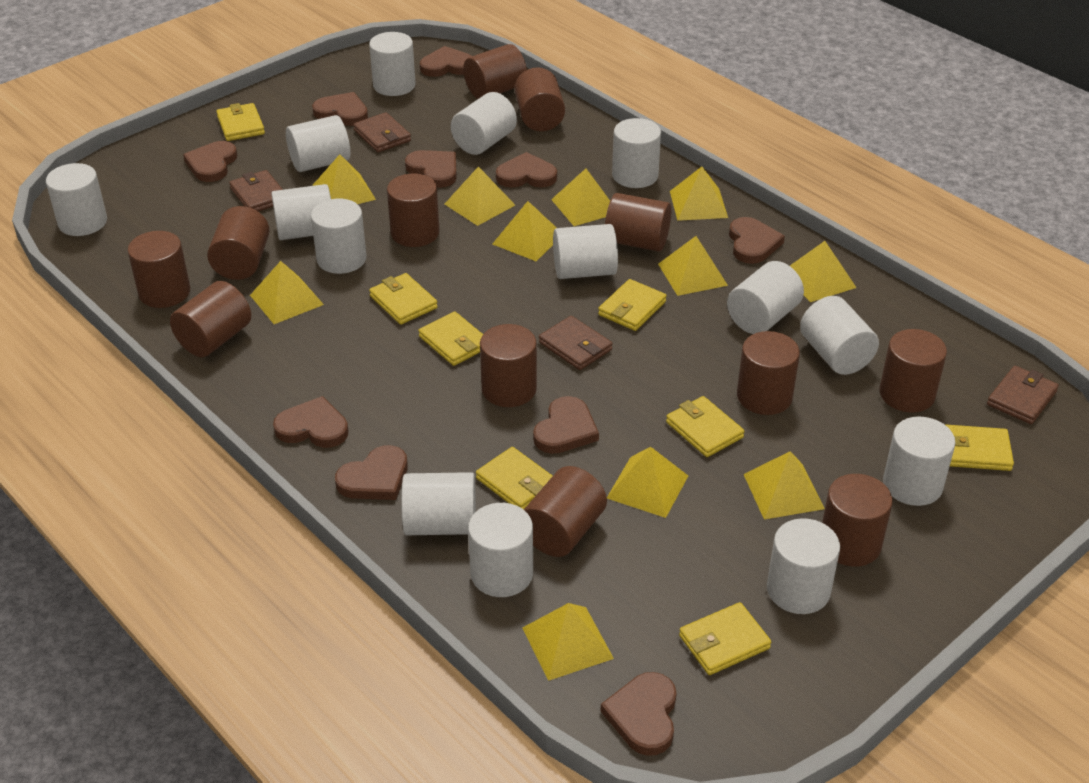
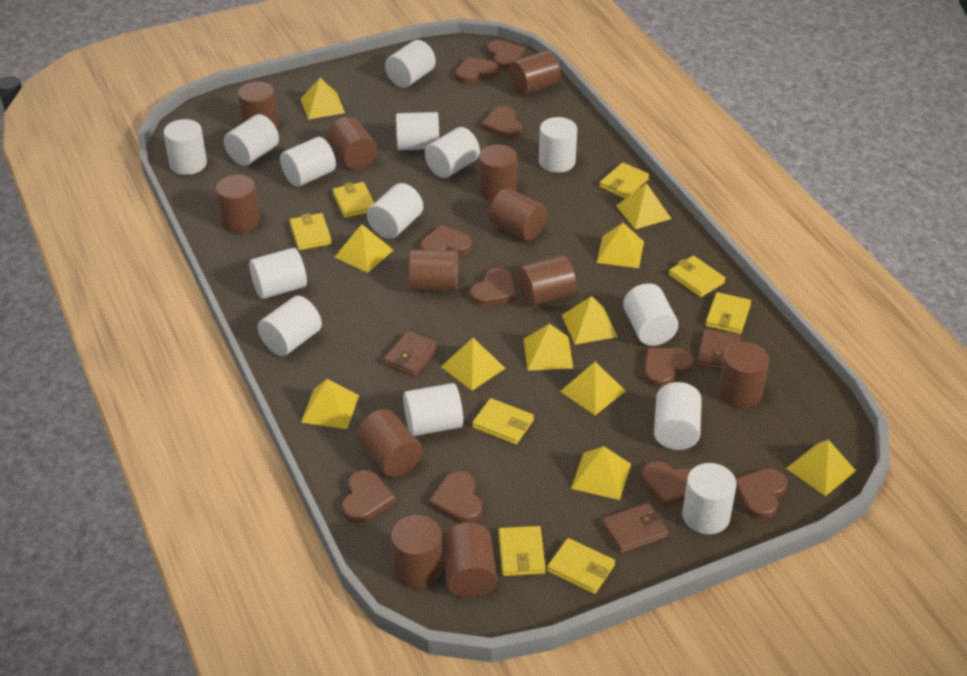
brown wallet: [229,170,283,212] [353,112,411,152] [539,316,613,370] [987,366,1059,424] = 4 -> [383,331,439,377] [602,503,668,553] [697,329,741,370] = 3

